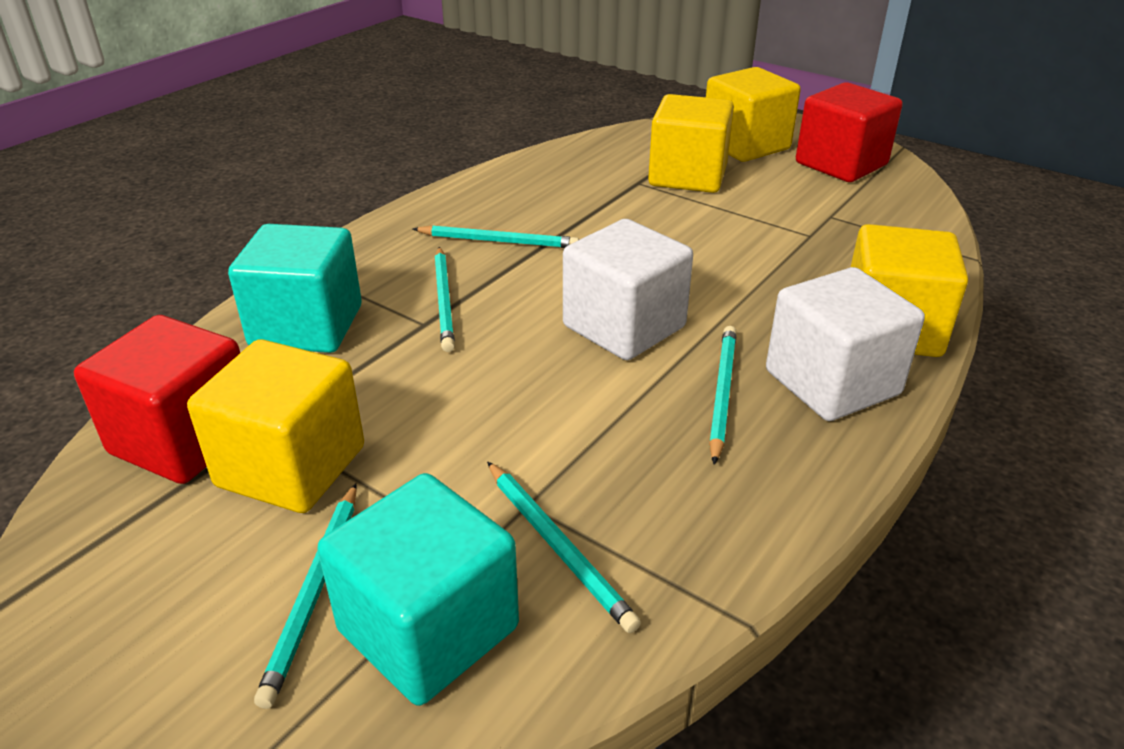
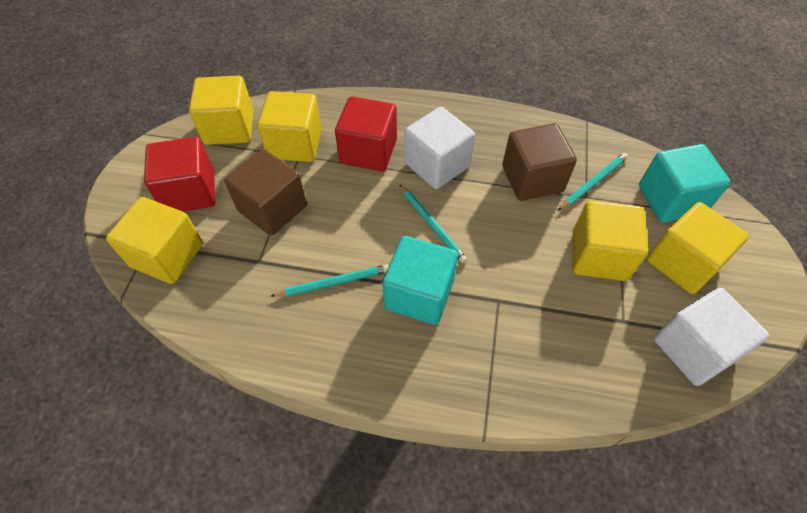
brown cube: none = 0 -> [224,149,307,236] [502,123,577,201] = 2
turquoise pencil: [254,484,357,709] [413,225,579,248] [434,247,455,352] [487,461,641,633] [709,326,737,465] = 5 -> [270,264,389,297] [399,184,467,263] [558,153,628,211] = 3
yellow cube: [187,339,364,513] [648,94,734,193] [706,67,801,162] [851,224,968,357] = 4 -> [106,197,203,284] [189,76,254,145] [257,91,322,162] [572,200,648,281] [647,202,749,294] = 5

